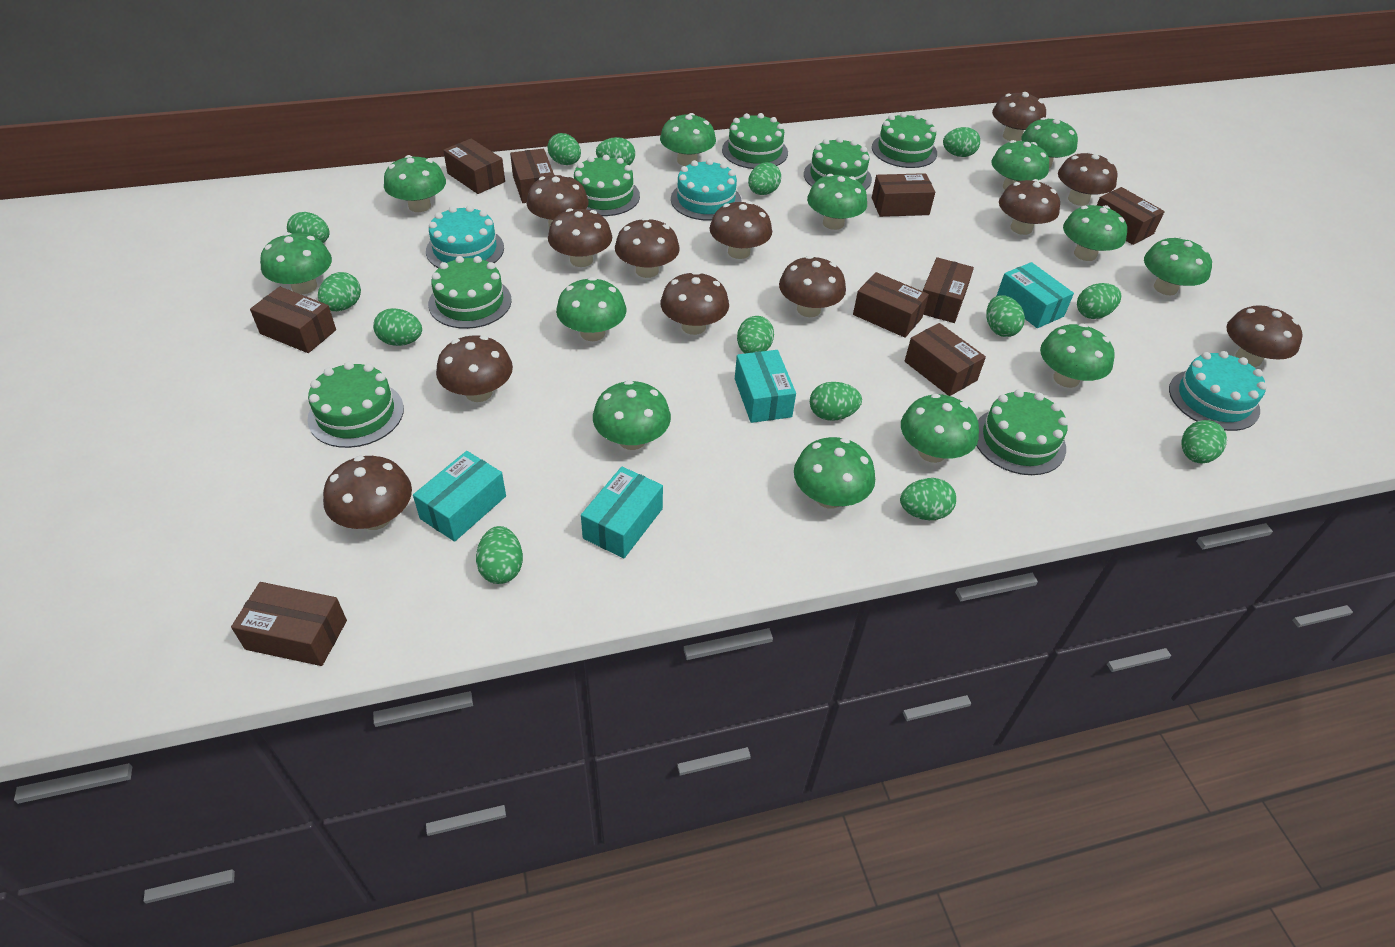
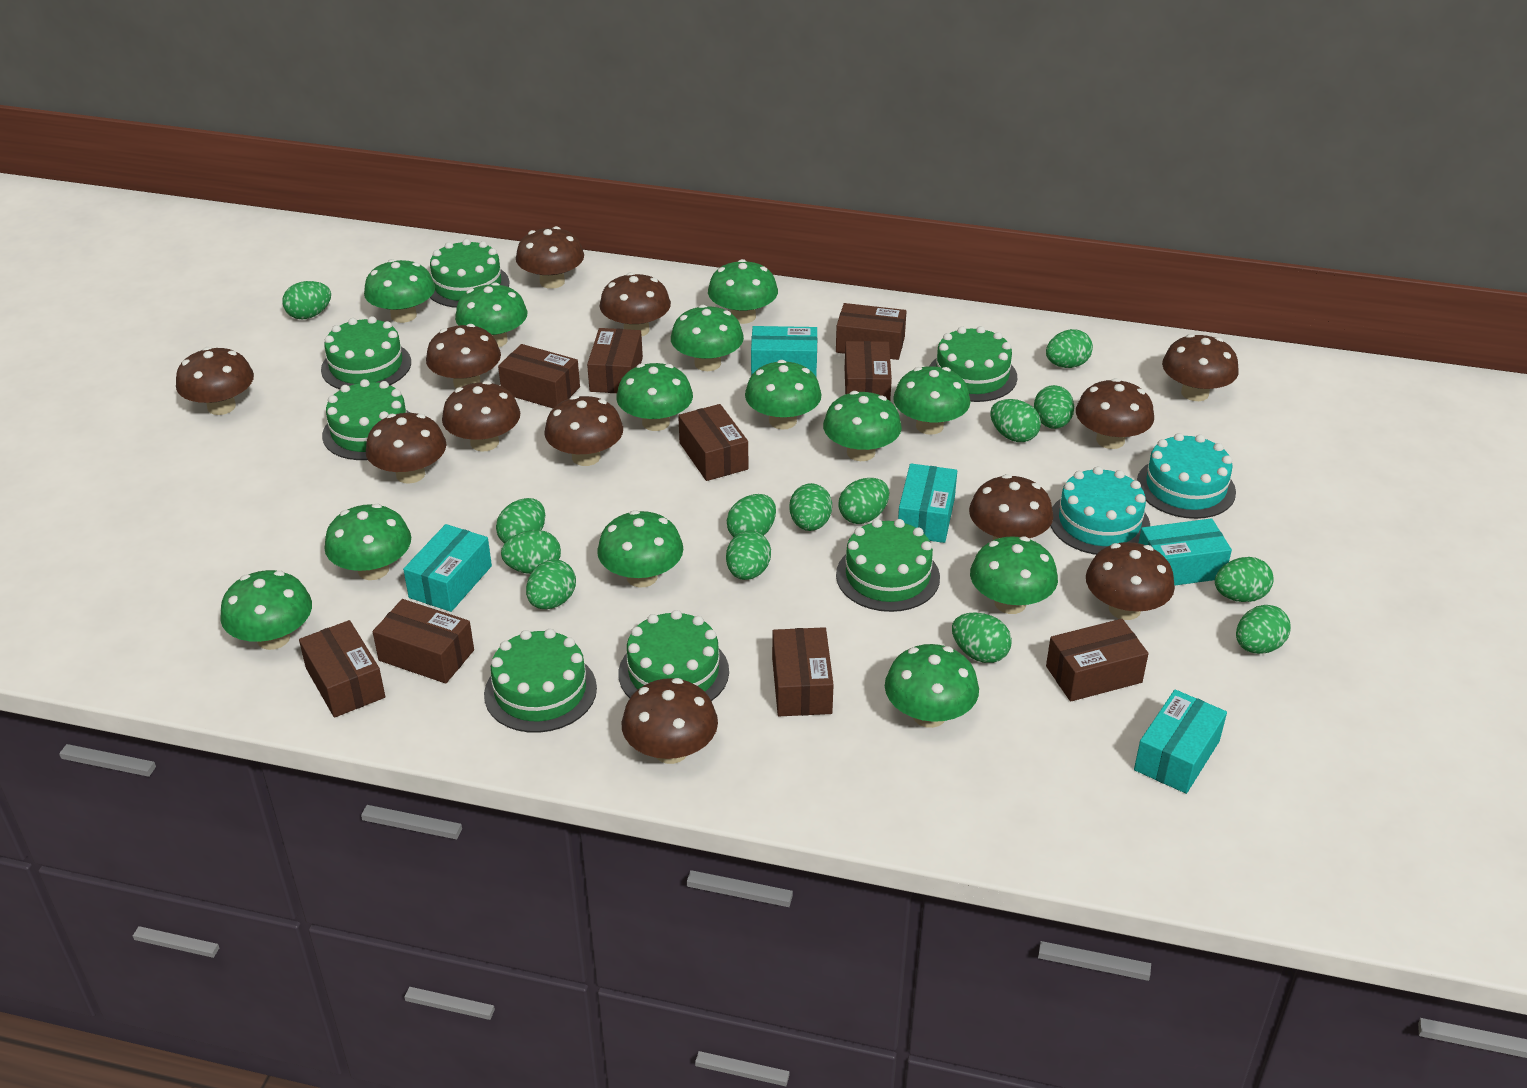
turquoise box: [413,451,506,542] [581,467,663,558] [735,350,796,423] [997,262,1074,328] = 4 -> [403,524,492,612] [751,326,817,376] [898,464,957,543] [1134,690,1227,794] [1139,518,1232,585] = 5
turquoise cake: [426,205,504,268] [671,159,742,221] [1169,351,1267,431] = 3 -> [1050,466,1150,555] [1137,433,1236,519] = 2

